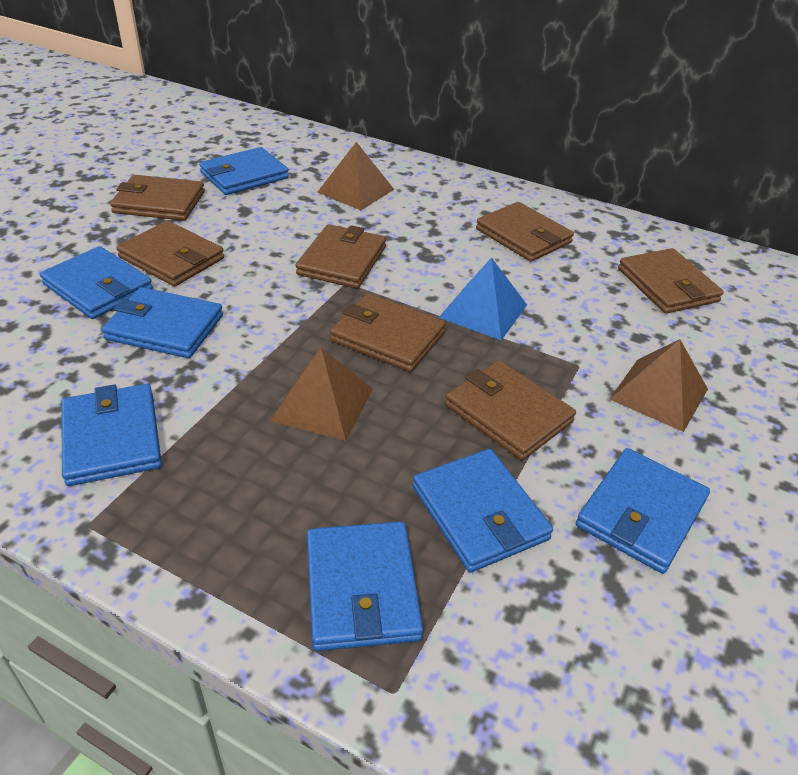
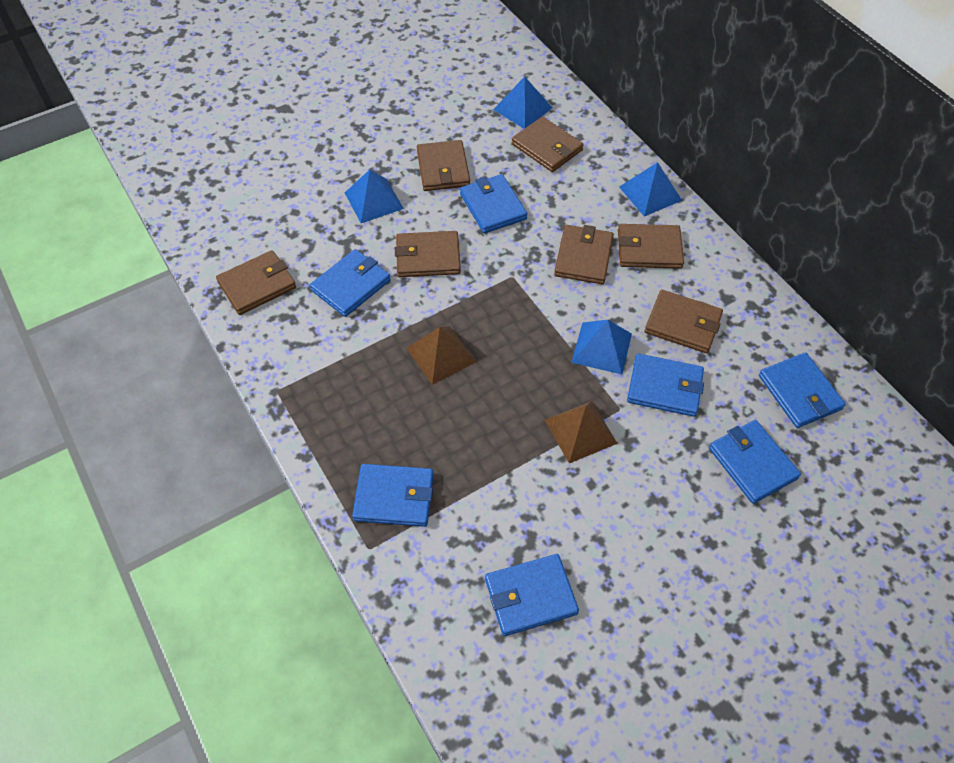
blue pyramid: [438,257,527,340] = 1 -> [345,169,404,223] [493,76,552,129] [571,320,632,374] [619,162,682,216] = 4
brown pyramid: [270,348,373,441] [317,142,394,210] [610,339,708,432] = 3 -> [407,326,476,385] [545,401,618,463] = 2

